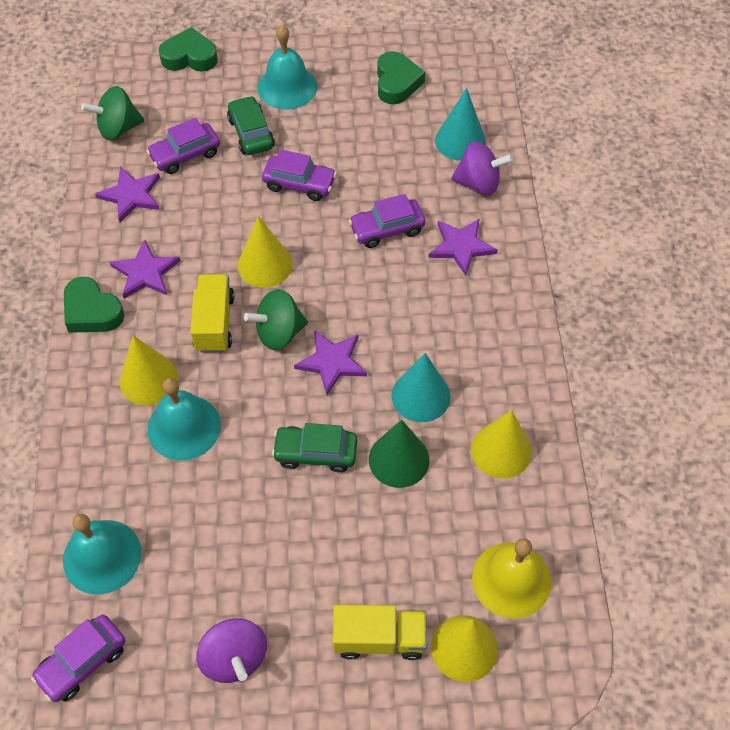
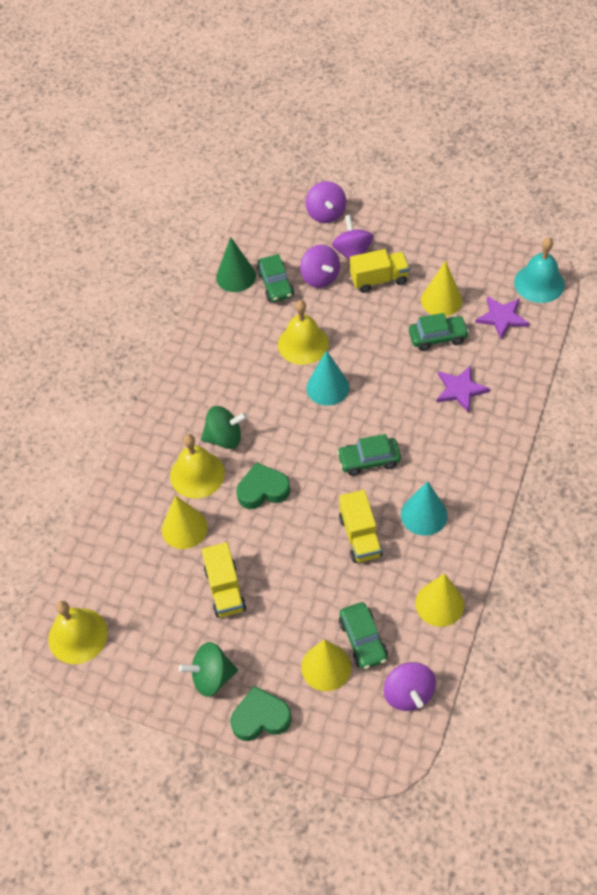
green car: [227,96,275,155] [272,423,357,472] = 2 -> [257,254,294,302] [337,434,401,476] [339,602,388,669] [409,313,469,351] = 4
green heart: [64,277,125,333] [159,27,218,72] [377,51,425,104] = 3 -> [230,686,291,741] [236,462,290,509] = 2
purple car: [31,615,126,702] [146,118,220,174] [262,149,337,201] [349,194,425,248] = 4 -> none = 0
purple spinning top: [196,618,267,683] [451,141,513,195] = 2 -> [300,245,340,288] [306,181,346,223] [332,215,374,261] [384,662,436,711] = 4
purple star: [95,167,160,222] [110,240,181,299] [294,330,367,395] [429,218,498,276] = 4 -> [437,365,490,413] [475,296,529,340] = 2
turquoise bell: [63,514,141,595] [148,378,221,461] [258,25,317,109] = 3 -> [514,237,565,303] = 1
yellow bell: [472,538,551,619] = 1 -> [48,601,108,664] [170,434,225,499] [278,300,329,365] = 3
yellow truck: [190,274,234,353] [333,605,427,660] = 2 -> [201,542,246,618] [339,490,383,563] [350,249,409,293] = 3

